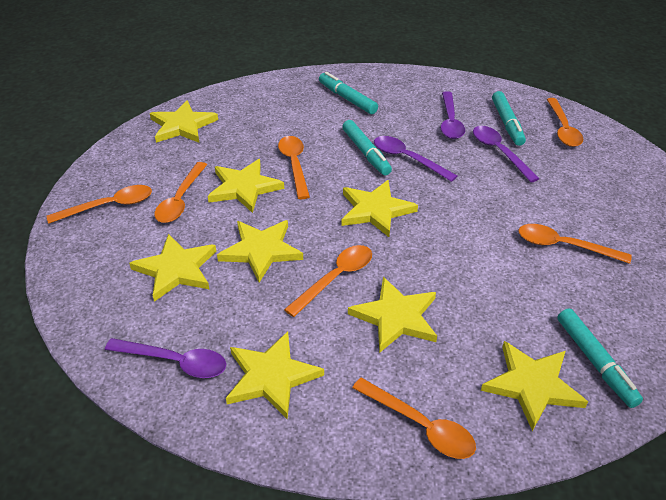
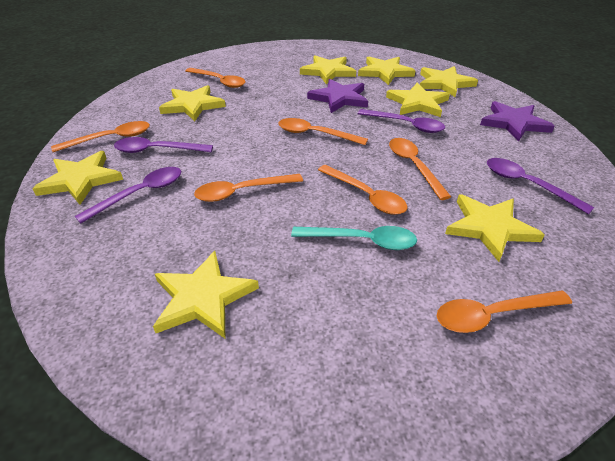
purple star: none = 0 -> [307,79,368,113] [480,101,555,142] = 2
turquoise marker: [319,72,378,114] [342,120,392,175] [492,91,526,146] [557,308,643,408] = 4 -> none = 0
turquoise spoon: none = 0 -> [291,226,417,250] = 1

